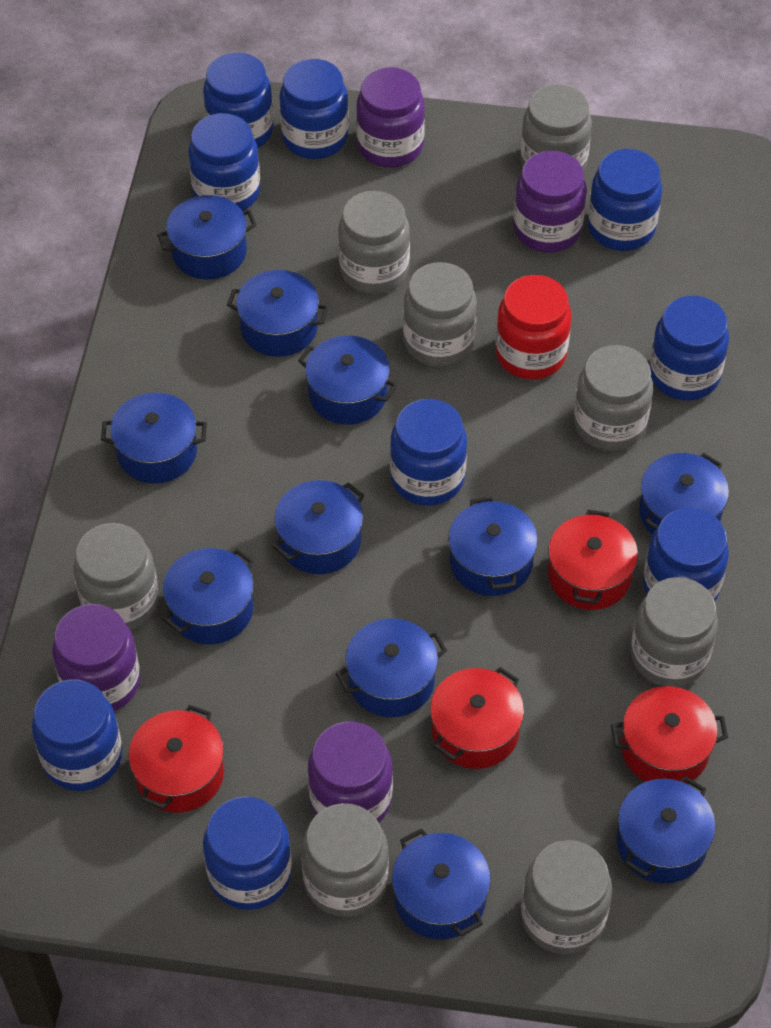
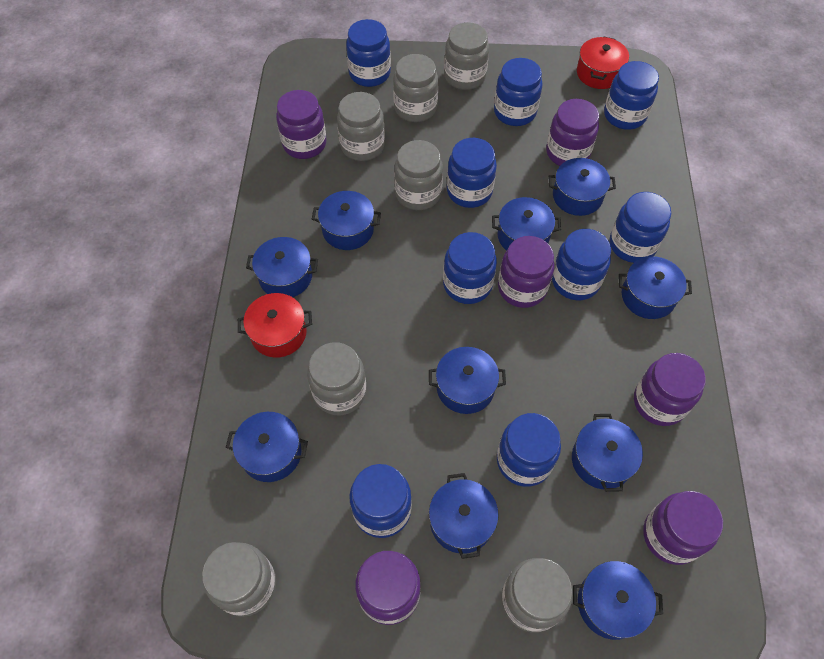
blue pot: [101,392,207,484] [157,195,257,279] [163,548,254,644] [227,270,329,357] [273,480,365,574] [298,336,397,425] [336,618,447,717] [392,828,491,939] [448,496,538,596] [616,776,715,883] [639,453,729,535] = 11 -> [226,412,308,482] [246,237,318,297] [312,191,381,250] [429,347,506,414] [429,473,499,559] [492,197,561,251] [548,158,616,216] [572,414,643,492] [573,561,663,640] [619,256,692,319] = 10
grey jar: [74,523,159,630] [301,803,389,917] [338,191,410,294] [403,262,477,367] [520,84,592,172] [521,840,612,954] [574,345,653,451] [631,577,718,687] = 8 -> [202,542,276,617] [307,342,366,415] [337,92,385,161] [393,54,438,122] [394,140,443,210] [444,22,489,90] [501,558,572,633] = 7
purple jar: [52,604,140,711] [308,722,393,822] [356,67,425,168] [514,151,587,253] = 4 -> [276,90,327,159] [355,551,421,625] [498,236,555,308] [546,99,599,166] [634,353,706,426] [643,491,723,565] = 6
red jar: [496,275,571,379] = 1 -> none = 0
red pot: [128,705,224,813] [430,667,524,769] [548,510,638,610] [611,686,728,784] = 4 -> [238,293,312,358] [577,37,629,89] = 2

